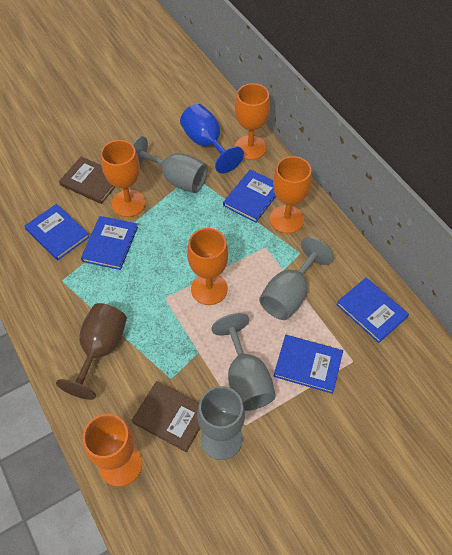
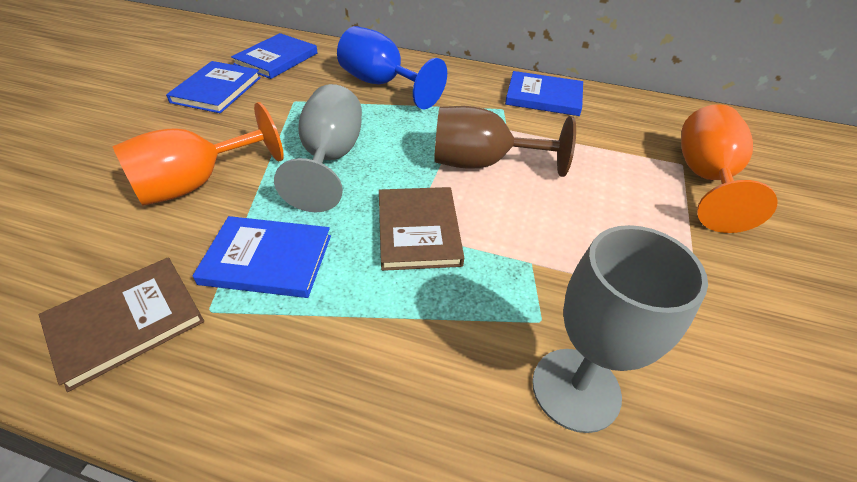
blue book: [25,204,89,260] [81,216,138,270] [223,169,276,223] [274,335,343,394] [336,278,409,343] = 5 -> [166,61,261,113] [193,216,331,298] [231,33,318,79] [505,71,583,116] = 4
grey goblet: [132,136,208,193] [197,386,245,460] [211,313,276,411] [259,237,334,320] = 4 -> [274,84,362,212] [532,225,708,433] = 2
orange goblet: [83,414,142,487] [101,140,146,217] [187,228,228,305] [235,83,270,160] [270,156,312,234] = 5 -> [113,102,284,206] [681,104,778,233] = 2

